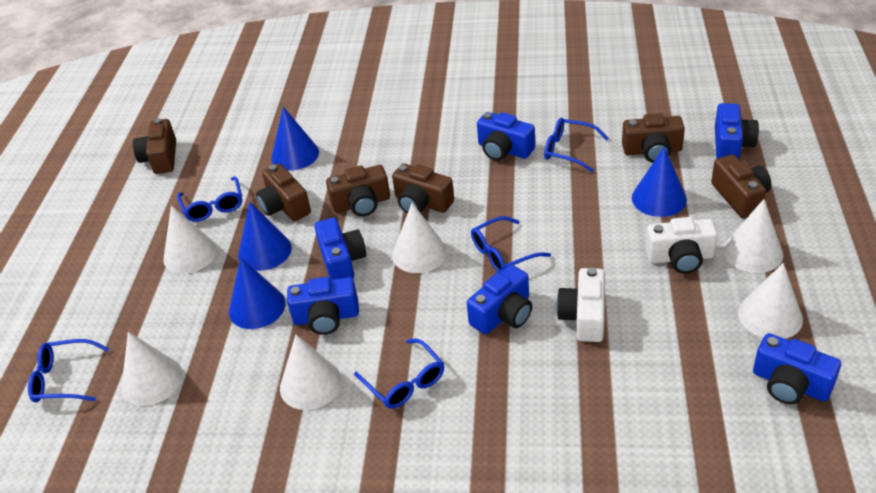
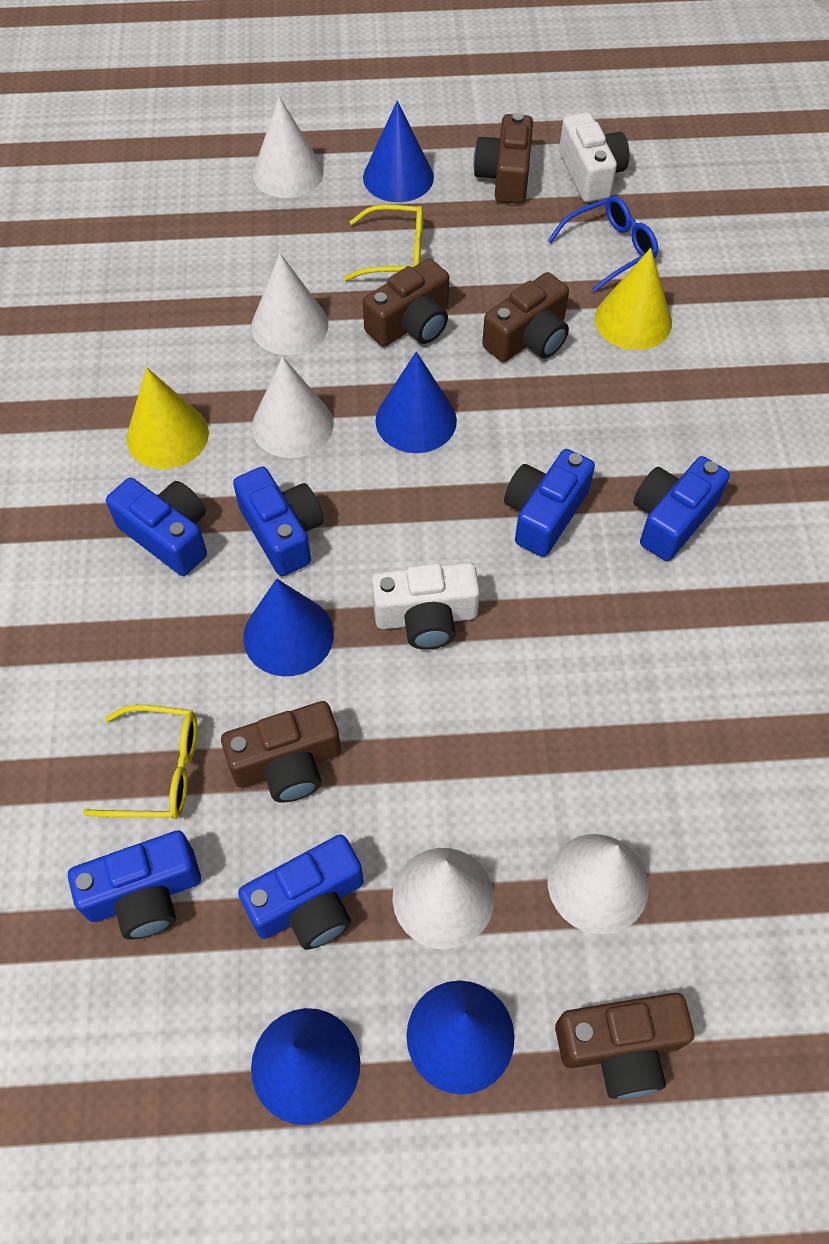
blue cone: [229,257,286,329] [238,202,292,271] [271,107,319,171] [632,147,687,217] = 4 -> [243,579,334,676] [251,1008,360,1125] [363,101,434,202] [375,352,457,453] [406,980,515,1095] = 5
blue glasses: [28,339,109,402] [177,176,242,222] [354,339,444,409] [471,216,551,273] [544,118,609,172] = 5 -> [548,196,658,292] = 1
brown camera: [133,118,176,174] [256,164,311,221] [326,165,390,216] [392,164,454,214] [622,113,685,163] [711,154,771,218] = 6 -> [221,701,341,803] [363,258,449,347] [473,113,533,204] [482,272,569,362] [555,993,694,1099] = 5
white cone: [122,332,183,406] [163,205,217,274] [280,335,342,410] [392,203,447,273] [723,199,783,273] [738,263,803,339] = 6 -> [251,253,329,355] [252,356,334,458] [253,97,323,198] [392,848,494,949] [547,834,649,934] = 5
yellow cone: none = 0 -> [126,367,209,469] [595,248,672,350] = 2
yellow glasses: none = 0 -> [83,705,197,819] [343,204,423,281] = 2

